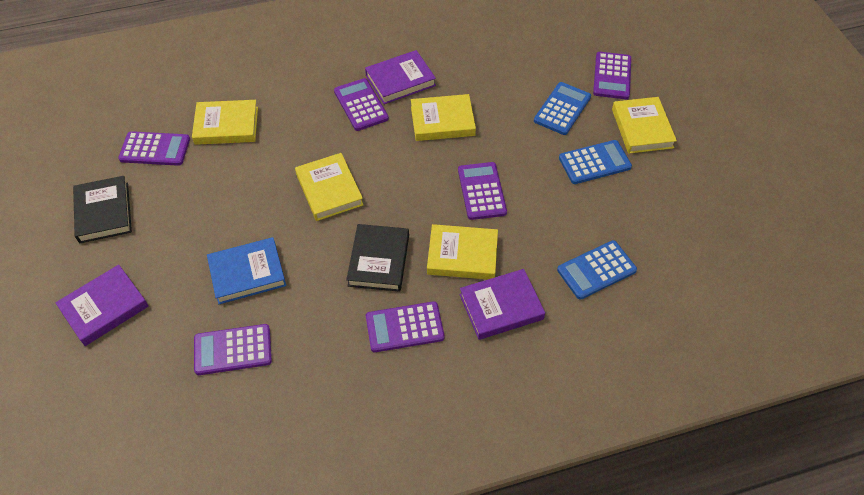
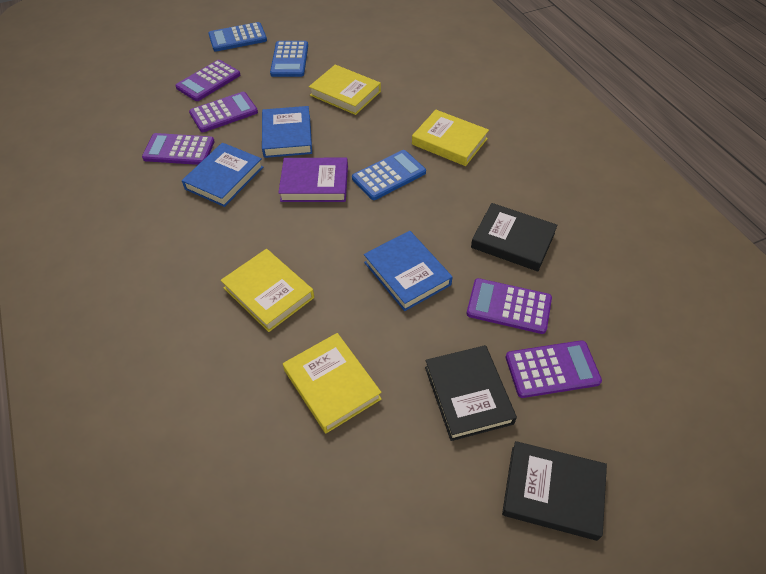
black book: [73,176,132,243] [346,224,409,292] = 2 -> [425,345,517,441] [471,203,558,271] [502,441,607,541] = 3
blue book: [207,237,286,304] = 1 -> [182,143,263,207] [262,106,312,158] [364,231,452,311] = 3
purple book: [55,265,148,346] [365,50,436,104] [459,269,545,340] = 3 -> [278,158,348,202] = 1
purple calculator: [118,131,190,166] [194,324,272,375] [334,78,389,131] [366,301,445,352] [458,162,507,220] [593,52,631,99] = 6 -> [142,133,215,165] [175,60,240,101] [189,92,258,132] [467,278,552,334] [506,340,602,398] = 5
yellow book: [192,100,258,145] [295,153,363,221] [411,94,476,141] [427,224,498,279] [612,97,677,154] = 5 -> [221,249,314,332] [283,333,382,433] [309,65,381,115] [412,110,489,166] = 4

